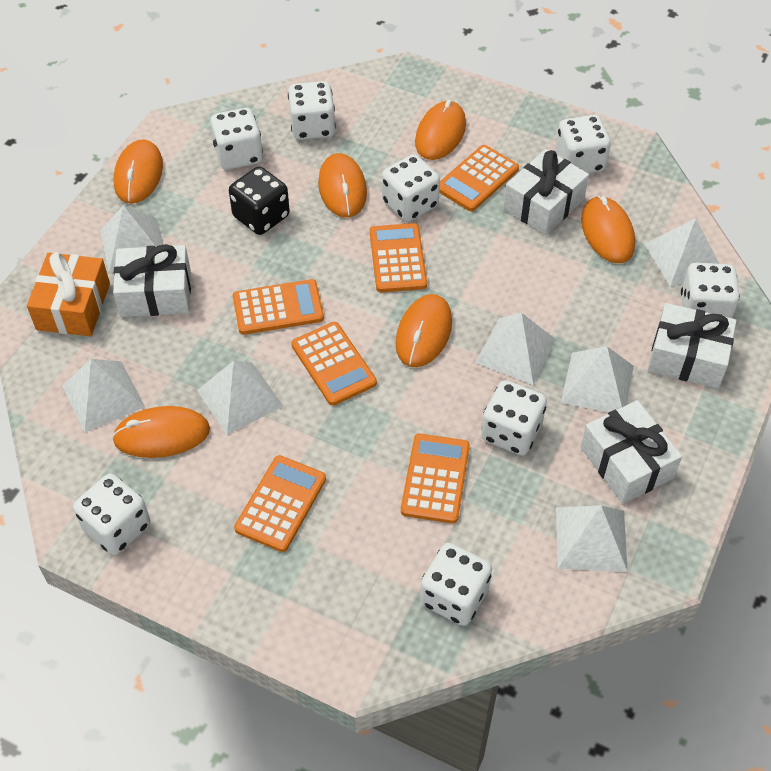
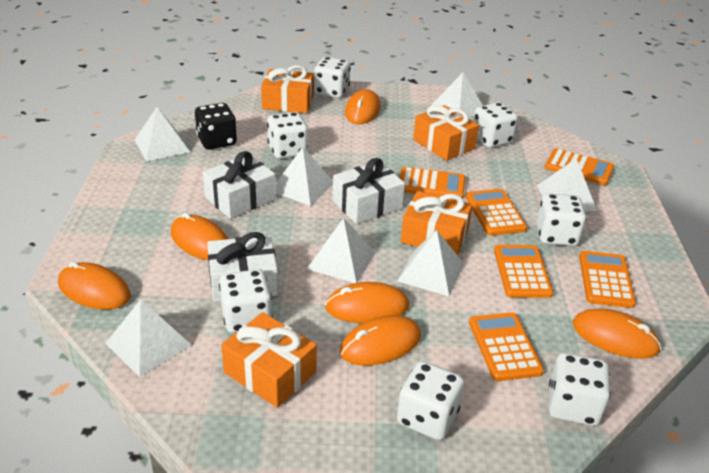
orange gift: [27,252,110,336] = 1 -> [221,312,317,408] [261,65,314,114] [401,191,473,256] [413,105,479,161] = 4
white dice: [73,474,150,555] [210,108,263,170] [288,81,336,140] [382,154,440,222] [420,543,492,626] [481,380,547,456] [556,115,611,173] [681,263,740,318] = 8 -> [219,269,273,333] [267,112,308,159] [314,57,351,98] [397,361,464,440] [473,102,518,148] [537,193,586,246] [549,353,610,426] = 7
white gift: [113,244,191,317] [503,149,589,235] [581,400,682,504] [648,303,737,389] = 4 -> [203,151,276,219] [207,232,278,302] [333,158,405,224] = 3

